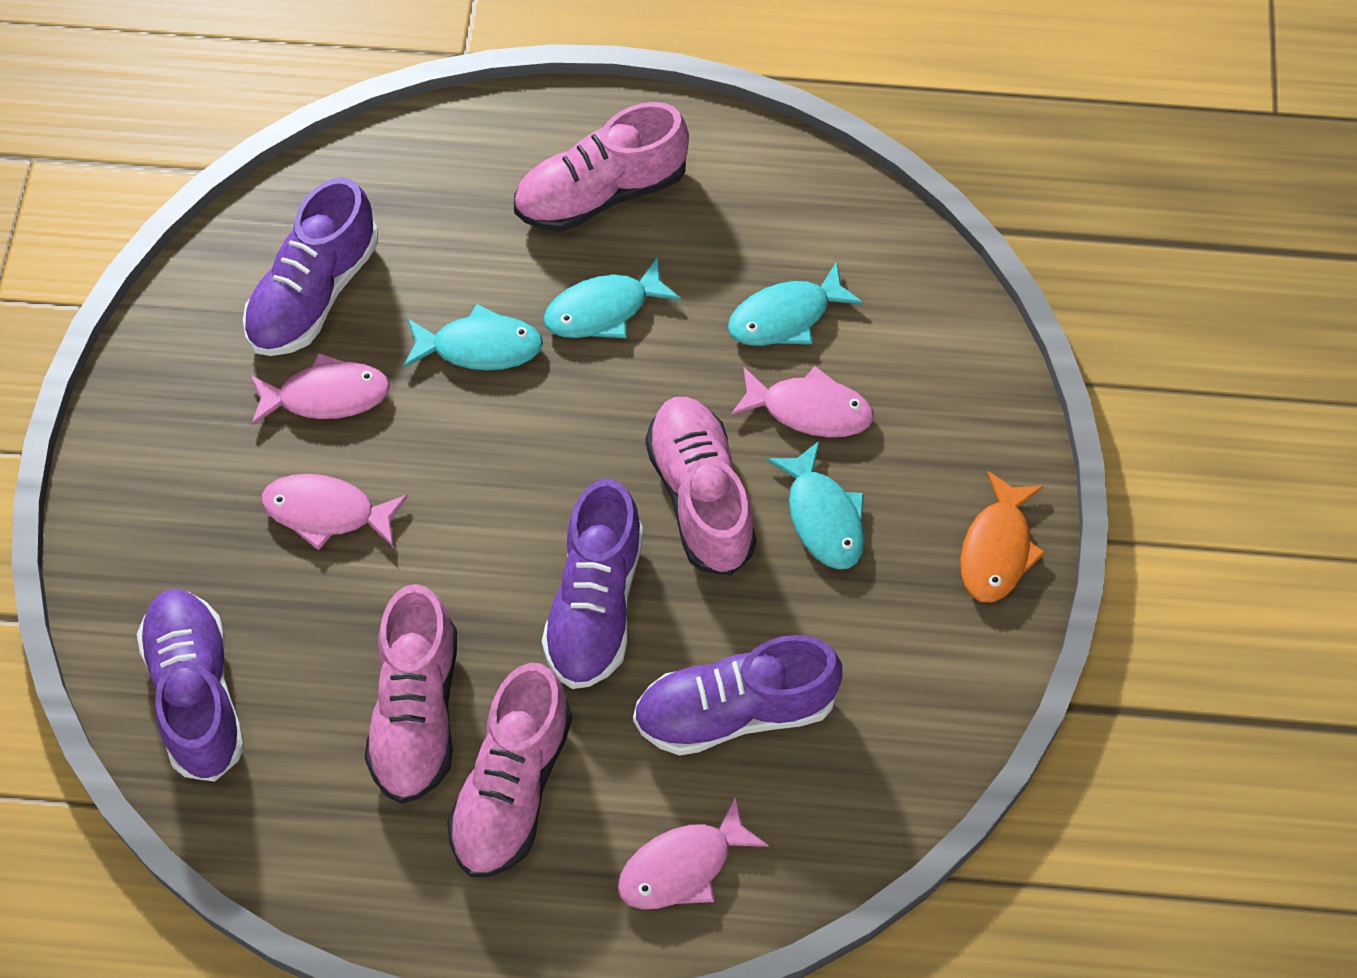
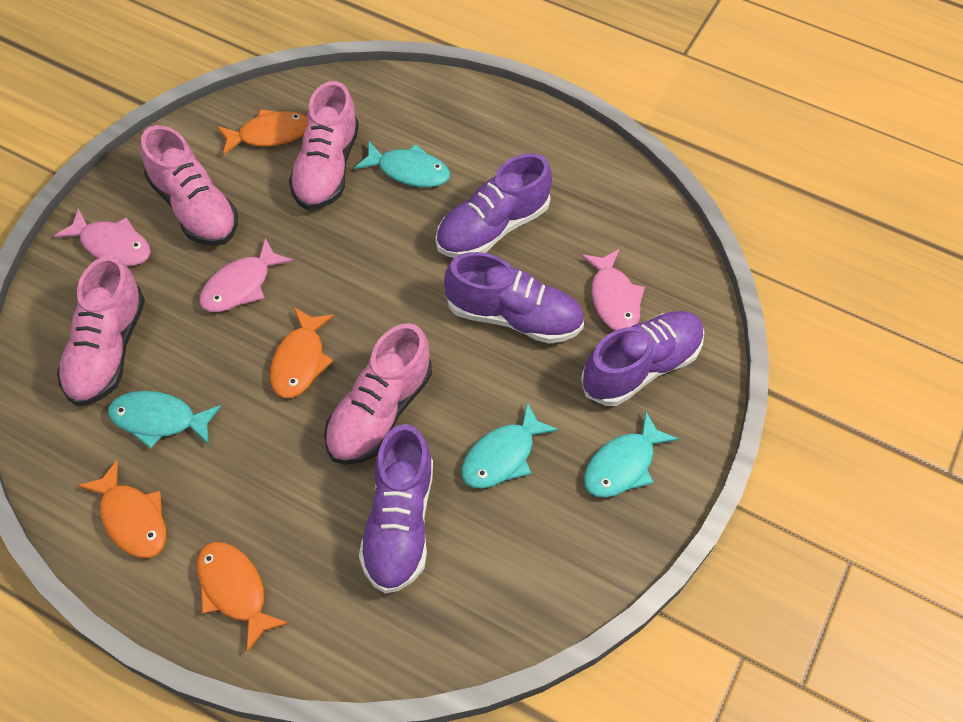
orange fish: [960,471,1045,602] = 1 -> [77,459,166,558] [197,542,289,652] [217,109,307,155] [270,308,334,398] = 4
pink fish: [250,353,390,425] [262,474,408,550] [618,795,769,909] [730,366,874,437] = 4 -> [54,208,151,266] [200,238,293,312] [581,249,645,331] = 3

